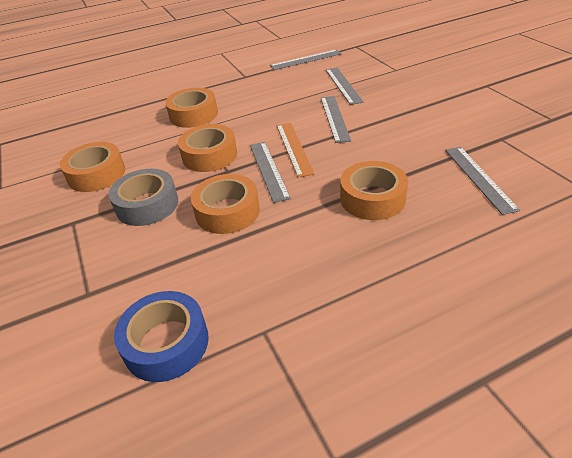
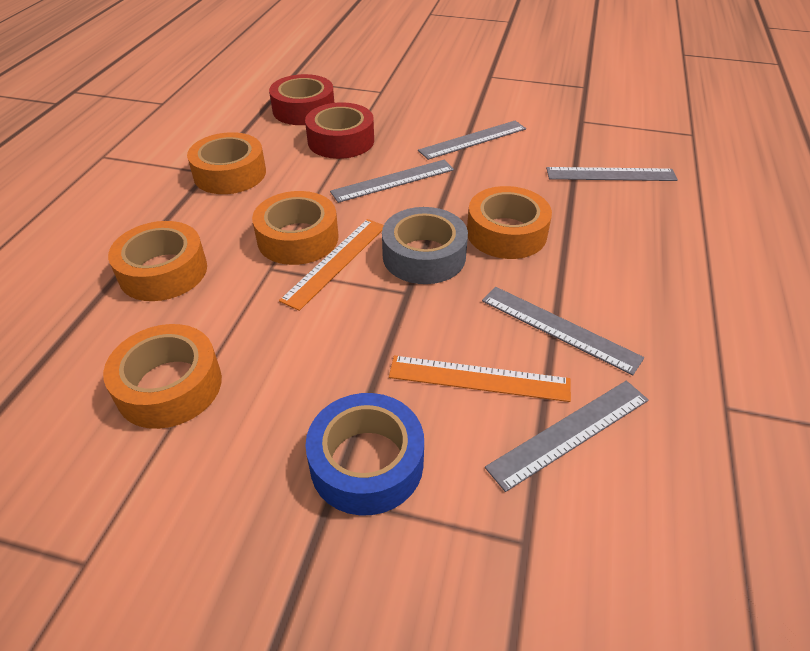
orange ruler: [277,123,314,178] = 1 -> [279,219,384,311] [389,355,571,402] = 2
red tape: none = 0 -> [269,74,334,125] [305,102,374,159] = 2

